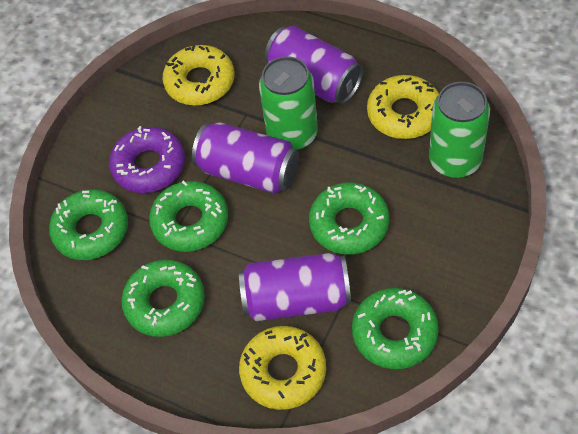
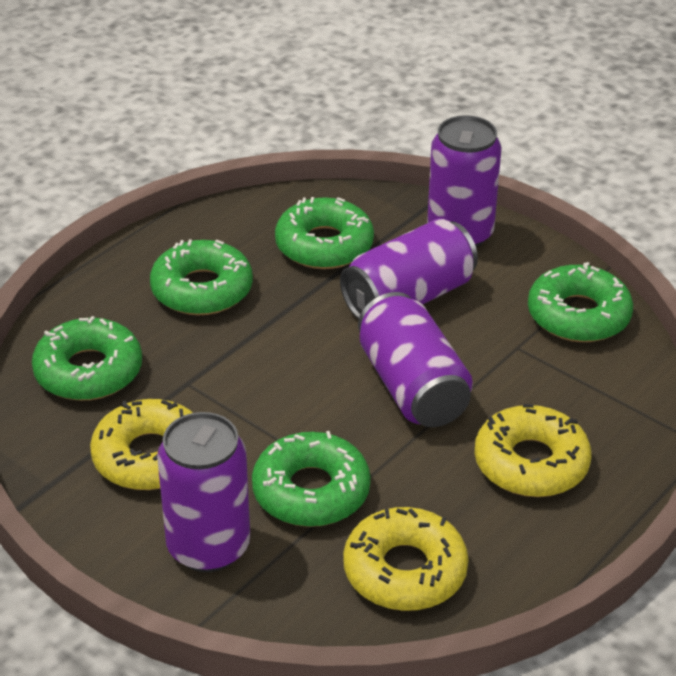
green can: [259,56,318,150] [429,82,490,178] = 2 -> none = 0
purple can: [192,123,299,194] [239,253,351,321] [265,26,363,104] = 3 -> [157,412,250,572] [340,219,478,319] [358,292,473,427] [427,115,502,248] = 4
purple donut: [109,126,185,193] = 1 -> none = 0

